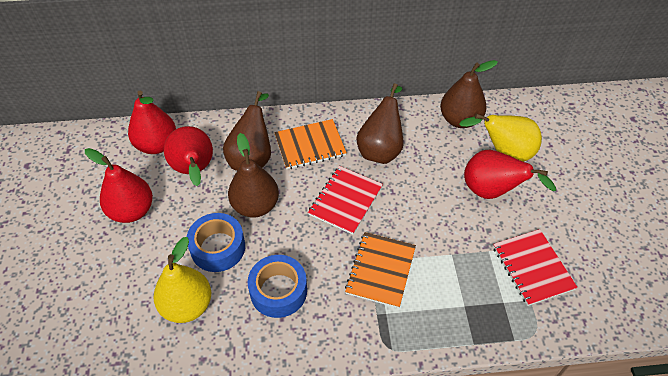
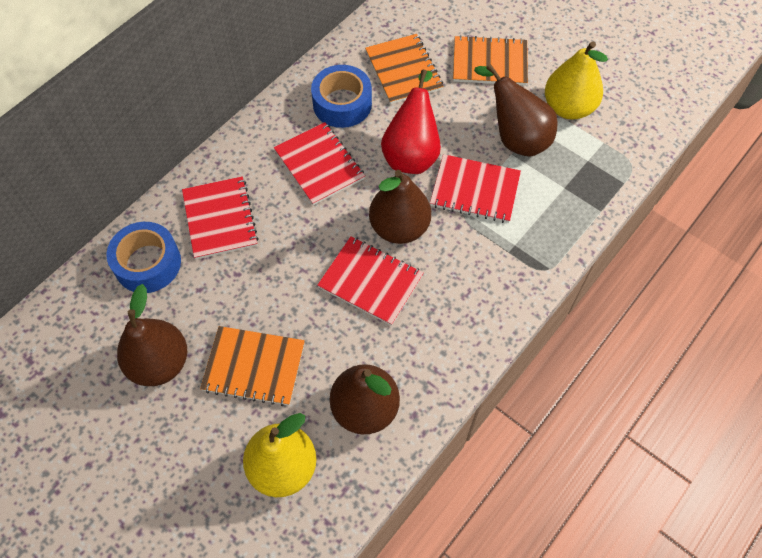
orange notebook: [274,119,347,169] [345,232,416,308] = 2 -> [200,326,305,406] [365,34,444,104] [453,35,528,86] = 3
red notebook: [308,166,383,234] [493,229,578,306] = 2 -> [182,176,259,259] [274,122,365,206] [317,236,424,326] [430,154,521,223] = 4
red pear: [85,148,153,223] [128,91,176,154] [164,126,213,186] [464,150,556,199] = 4 -> [381,70,441,174] = 1

